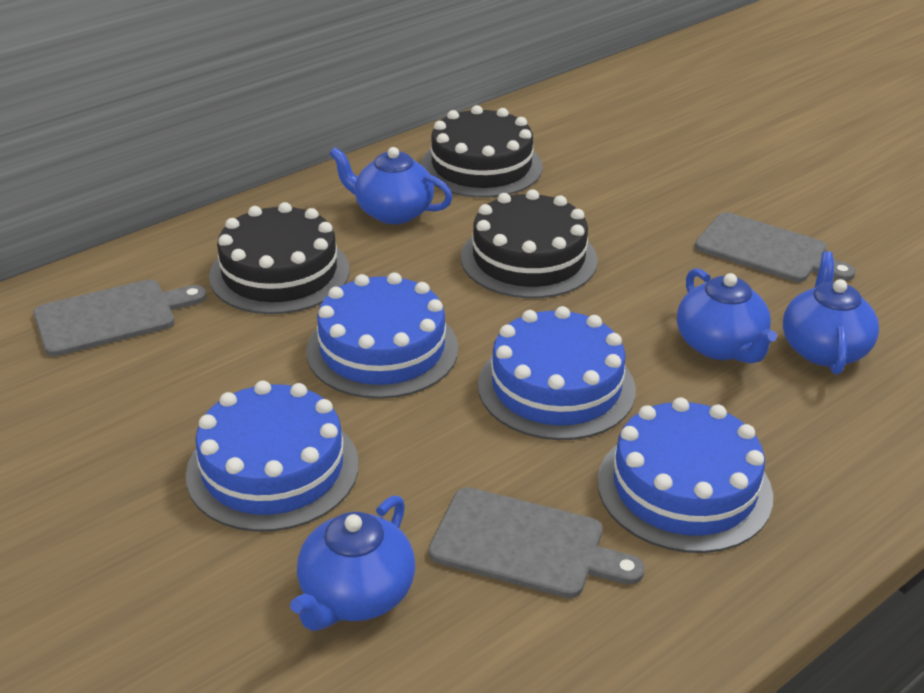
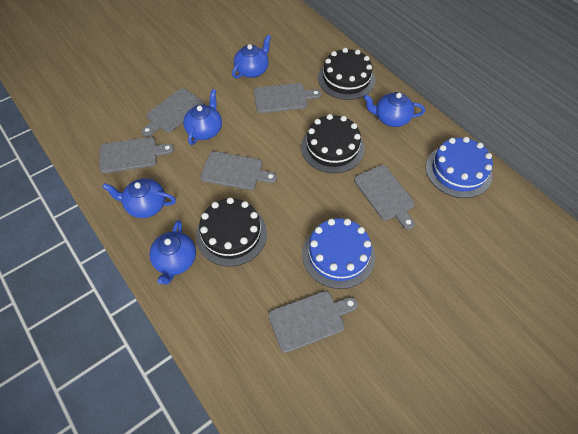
blue cake: [186,381,359,532] [306,272,458,399] [478,306,636,440] [597,397,773,553] = 4 -> [302,219,375,289] [426,137,493,198] = 2
blue teapot: [290,495,415,631] [329,147,453,224] [677,268,777,363] [783,251,879,375] = 4 -> [102,178,176,218] [149,220,196,285] [183,89,222,145] [232,35,271,78] [363,92,425,127] = 5
grey cutting board: [33,280,207,356] [429,487,645,598] [695,212,856,282] = 3 -> [100,137,174,173] [141,88,204,136] [200,151,277,190] [254,83,321,113] [268,291,358,353] [354,165,415,230] = 6

